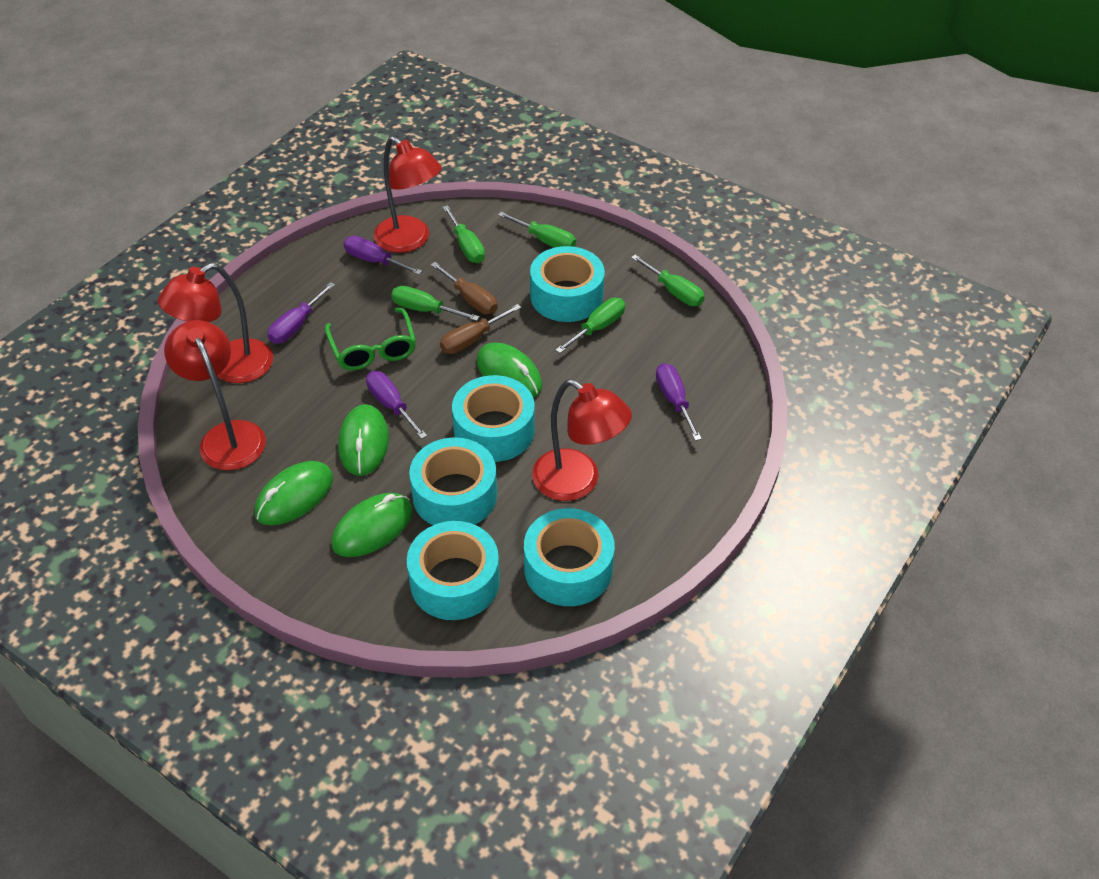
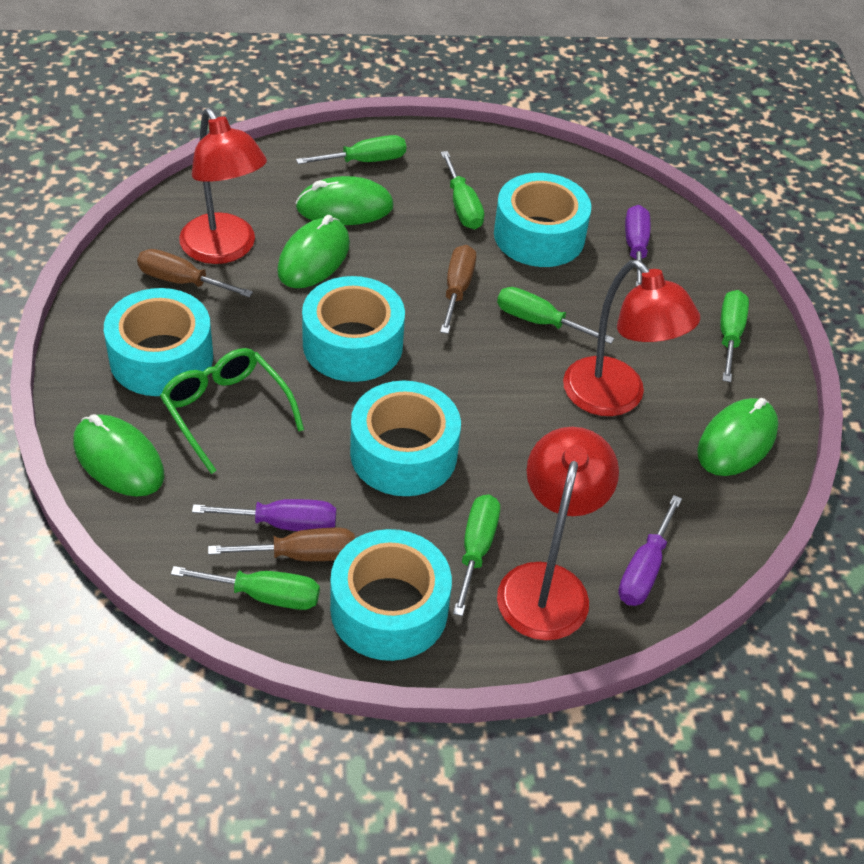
brown screwdriver: [430,262,498,314] [440,304,521,354] = 2 -> [137,249,253,297] [208,528,355,561] [440,245,476,334] = 3
green screwdriver: [391,286,479,321] [443,205,485,263] [498,212,576,248] [555,298,625,353] [631,255,705,306] = 5 -> [171,566,320,610] [296,135,406,164] [441,151,484,229] [453,494,500,616] [497,287,614,344] [720,290,749,382] = 6
purple screwdriver: [268,282,335,344] [343,236,422,275] [366,371,427,439] [656,363,702,441] = 4 -> [192,499,336,531] [618,495,682,606] [625,205,650,287] = 3
red lamp: [158,263,273,383] [164,320,266,471] [374,136,442,253] [532,379,632,501] = 4 -> [179,108,267,264] [497,427,619,640] [563,260,700,416] = 3

